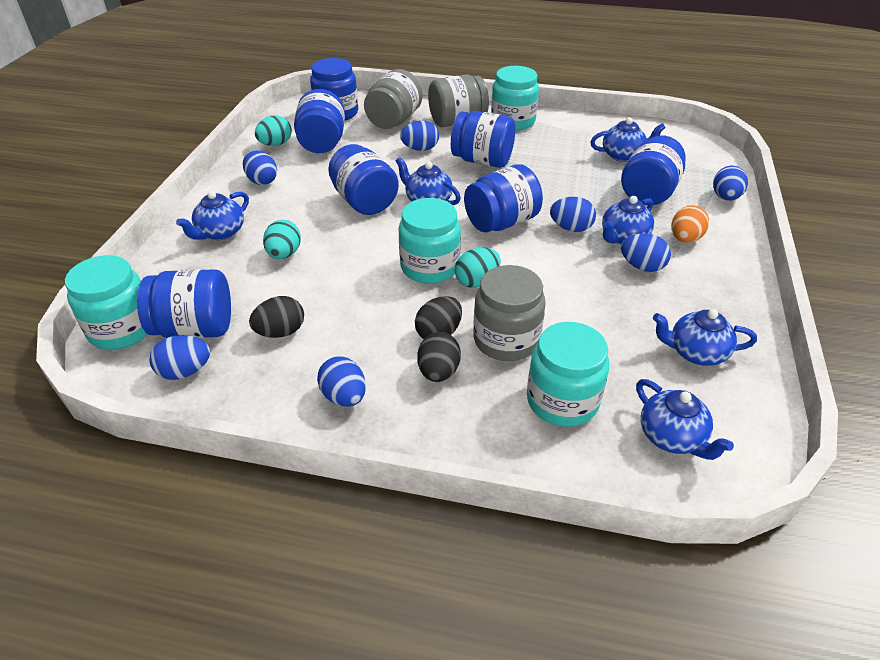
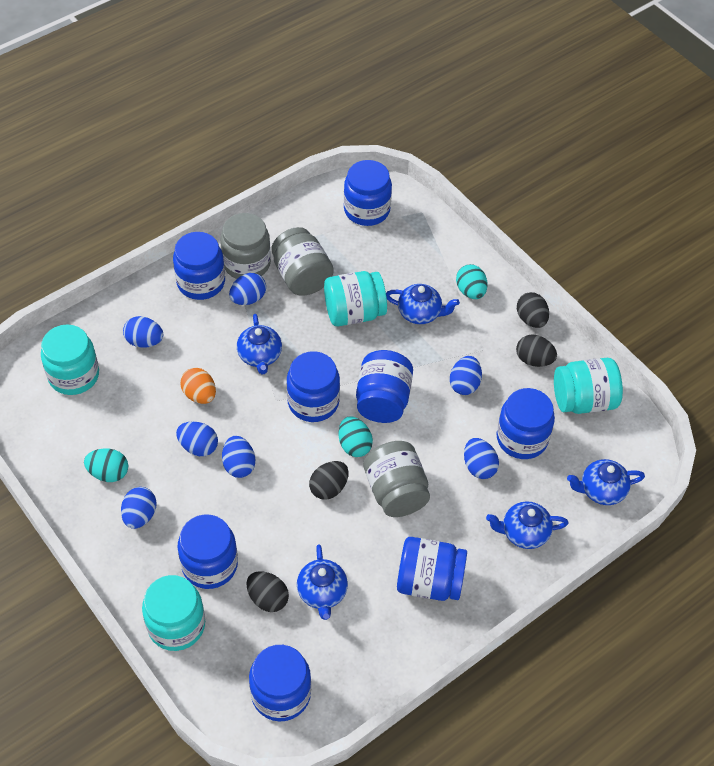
black egg: [249,296,304,338] [415,296,462,339] [417,332,461,382] = 3 -> [246,571,289,612] [309,461,349,500] [516,334,557,367] [517,292,549,328] = 4
blue jar: [137,269,231,338] [294,89,345,153] [310,58,358,121] [328,144,399,215] [451,111,515,168] [464,164,543,232] [621,136,685,205] = 7 -> [173,232,225,300] [177,514,238,589] [249,645,311,722] [287,351,340,422] [344,160,392,226] [356,350,413,423] [397,537,467,601] [497,388,555,459] = 8
blue teapot: [176,191,249,240] [396,157,461,205] [590,117,666,162] [602,196,654,244] [636,379,734,460] [653,309,757,366] = 6 -> [237,314,282,374] [297,544,348,620] [386,284,460,324] [486,501,569,549] [567,459,645,505] = 5

